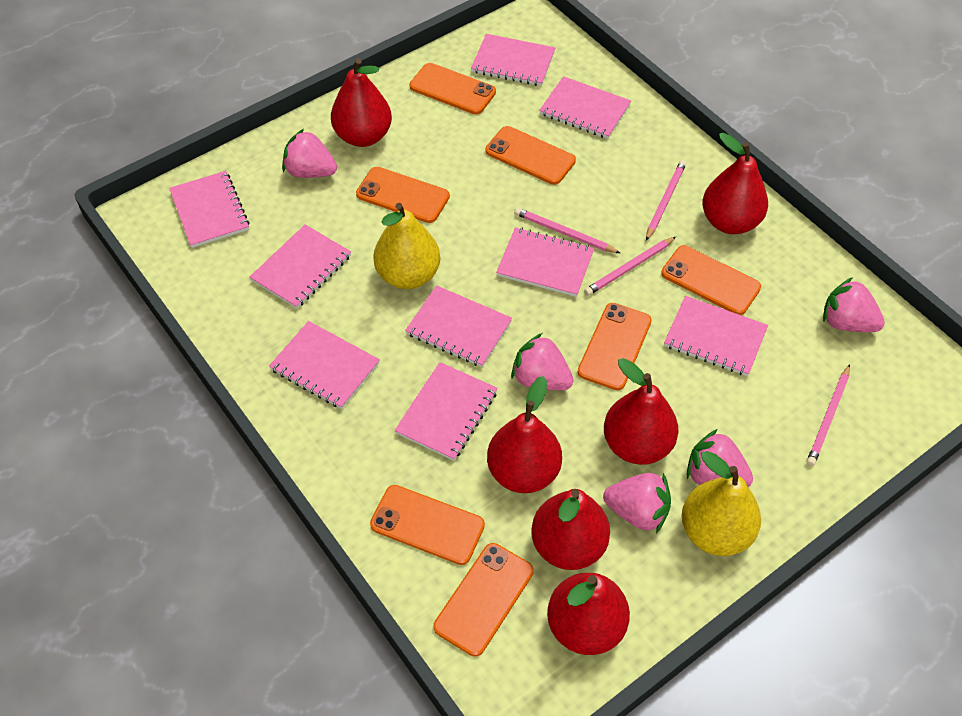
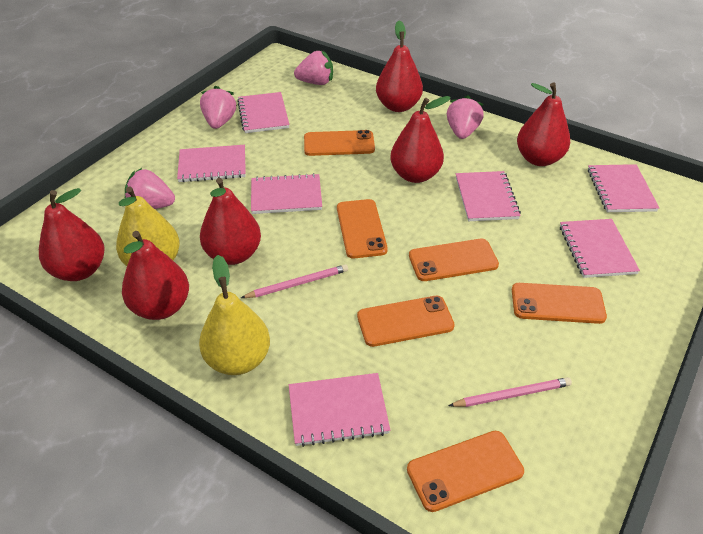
orange phone: [356,167,450,223] [370,485,485,565] [410,63,496,115] [434,543,534,657] [485,126,576,185] [577,303,652,390] [661,245,761,315] = 7 -> [304,130,375,156] [337,199,388,258] [357,296,455,347] [407,431,524,512] [409,239,499,281] [512,283,607,324] = 6
pink notebook: [169,171,250,248] [250,224,351,309] [269,321,380,409] [394,362,498,461] [405,285,512,367] [471,34,555,86] [496,227,594,297] [539,76,631,139] [664,296,768,376] = 9 -> [177,145,246,182] [237,92,290,133] [251,173,322,214] [289,373,390,447] [456,171,521,221] [560,219,640,278] [588,164,659,212] = 7
pink pencil: [514,208,620,253] [584,237,676,296] [646,160,686,241] [807,364,850,466] = 4 -> [241,264,348,298] [448,377,572,407] = 2
pink strawberry: [282,129,337,178] [511,333,574,390] [603,473,671,533] [687,429,753,487] [823,277,885,332] = 5 -> [125,168,175,209] [200,86,237,129] [294,51,333,85] [447,95,484,139] = 4

